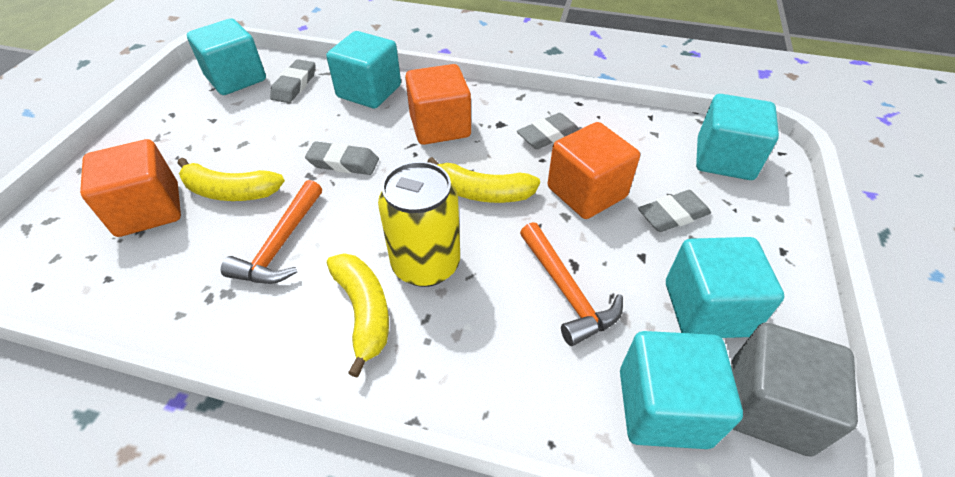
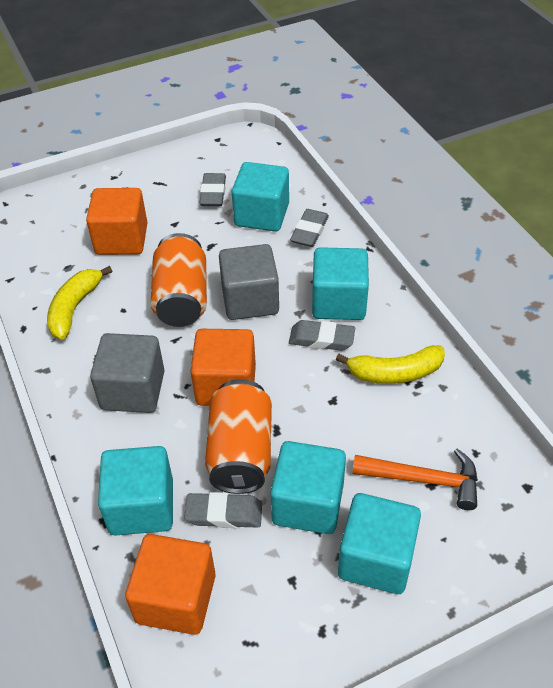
grey cube: [731,323,858,457] = 1 -> [90,333,164,413] [219,244,279,320] = 2
orange can: none = 0 -> [151,233,207,327] [205,379,272,494] = 2
orange hammer: [221,180,322,284] [520,222,623,346] = 2 -> [352,449,478,510] = 1
yellow banana: [178,158,285,201] [327,253,389,378] [427,157,540,203] = 3 -> [47,266,112,340] [336,345,445,384] = 2
yellow can: [378,161,460,287] = 1 -> none = 0

